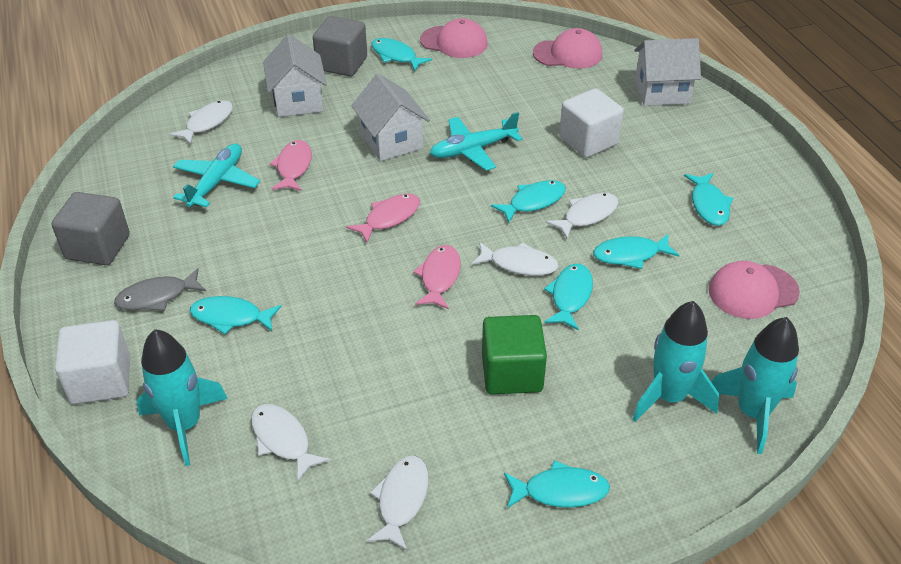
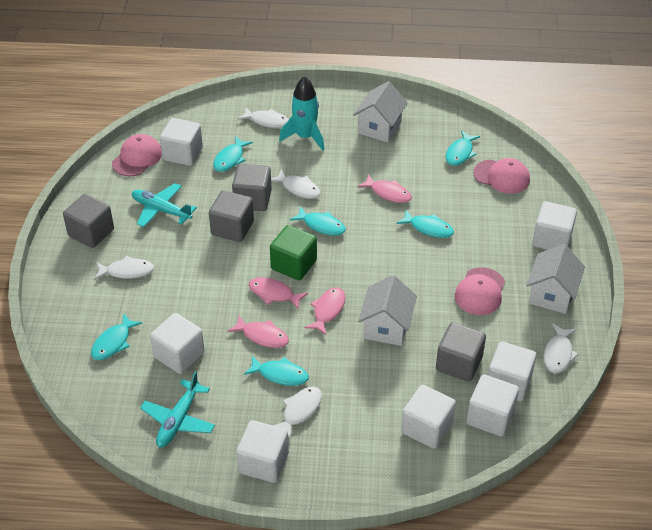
grey cube: [51,192,130,265] [313,16,367,76] = 2 -> [63,194,114,248] [209,190,254,242] [232,164,272,211] [436,322,486,382] = 4
grey fish: [114,268,206,311] = 1 -> none = 0
pink fish: [269,140,312,191] [346,194,420,243] [413,245,461,309] = 3 -> [227,315,289,348] [249,277,308,309] [305,287,345,336] [357,174,412,203] = 4
turquoise fish: [190,296,282,334] [371,38,432,71] [491,180,566,223] [504,460,610,508] [544,264,593,331] [593,234,679,269] [684,173,733,226] = 7 -> [91,313,142,360] [213,136,253,172] [244,356,309,386] [290,206,346,236] [397,209,454,238] [446,130,480,166] = 6
turquoise rocket: [136,329,228,466] [632,301,719,422] [712,317,799,454] = 3 -> [279,76,324,151] = 1
white cube: [55,320,130,404] [559,88,624,158] = 2 -> [150,313,205,374] [160,118,203,166] [236,420,289,483] [401,385,456,449] [466,374,519,437] [488,342,537,401] [532,201,577,250] = 7

